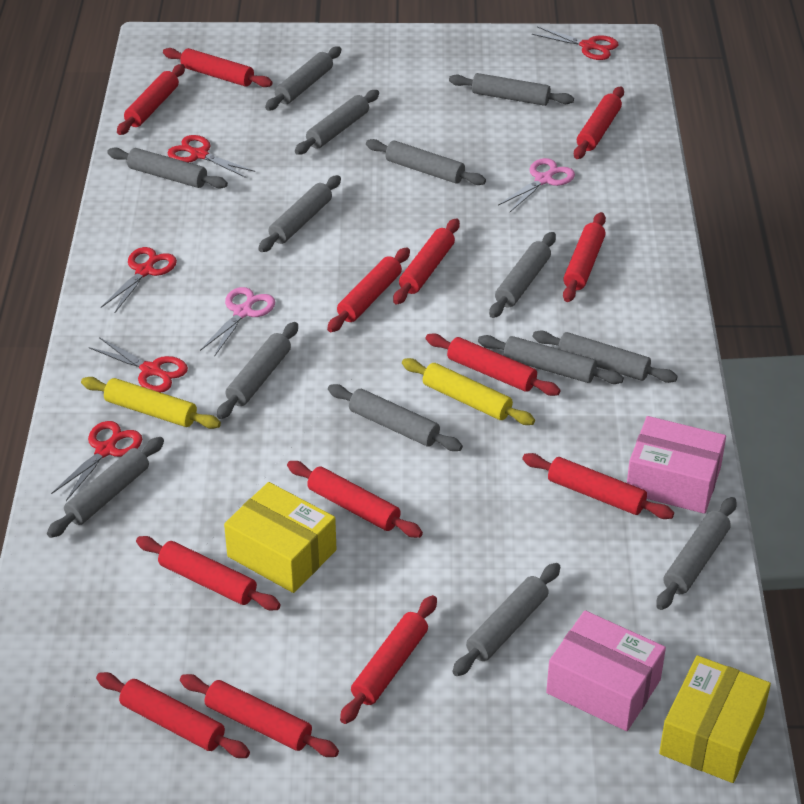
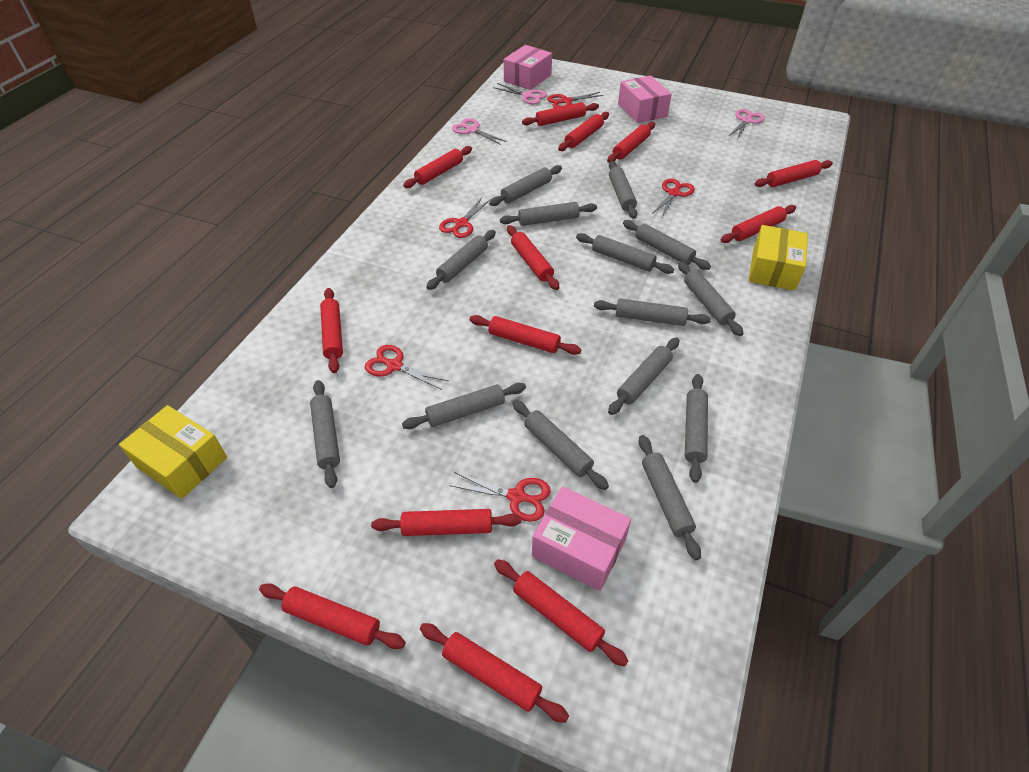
pink box: [546,610,666,731] [627,416,726,514] = 2 -> [504,45,552,90] [532,486,631,591] [618,75,672,123] = 3
pink scissors: [200,287,275,357] [498,158,575,212] = 2 -> [452,118,507,145] [493,83,547,105] [729,109,765,139] = 3
yellow rolling pin: [81,377,221,429] [402,358,535,425] = 2 -> none = 0

